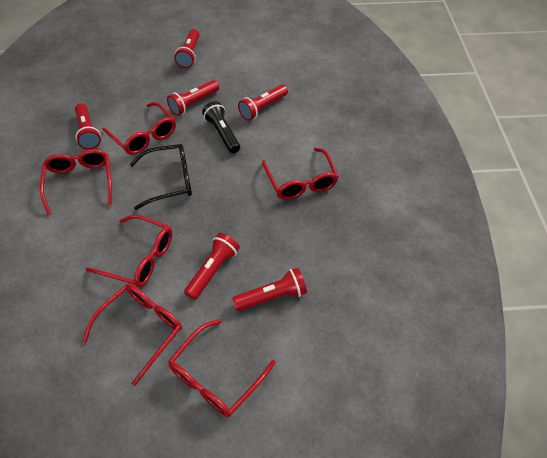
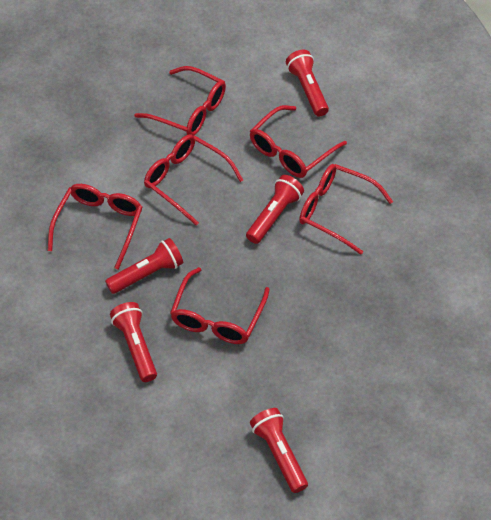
black flashlight: [202,101,240,153] = 1 -> none = 0
black glasses: [130,144,192,210] = 1 -> none = 0
red flashlight: [75,103,101,150] [167,80,219,116] [174,29,199,68] [184,233,240,300] [232,268,307,311] [238,84,288,121] = 6 -> [105,238,183,294] [110,302,157,382] [246,175,304,244] [250,408,308,493] [286,50,329,116] = 5

